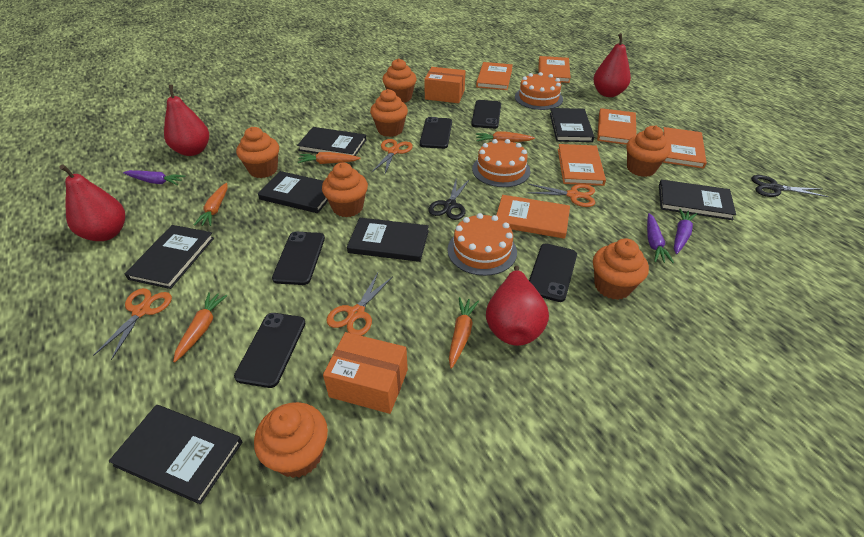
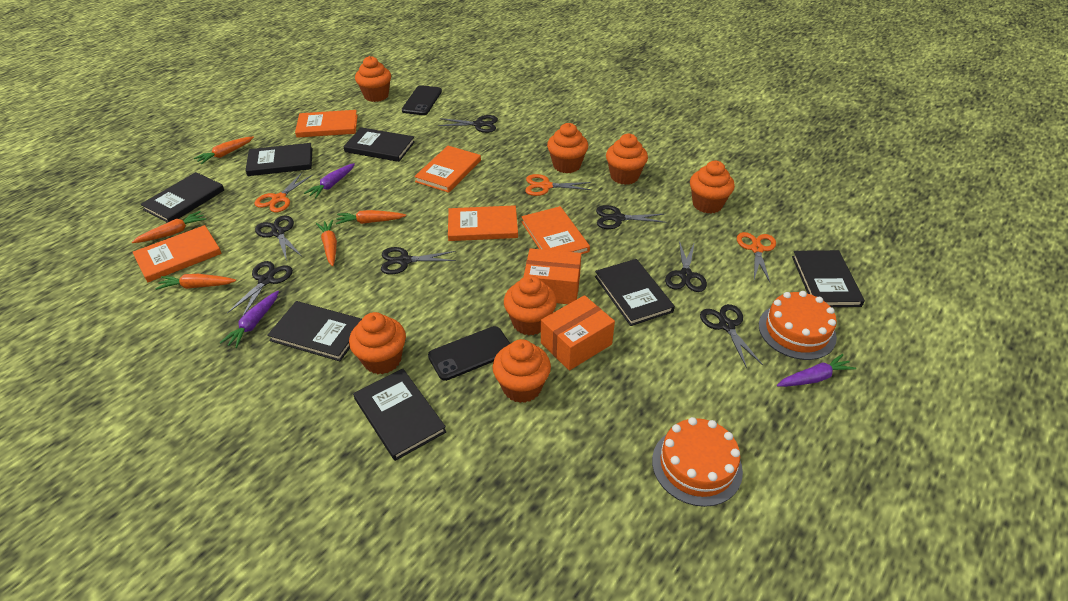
black phone: [234,313,305,388] [272,231,325,285] [420,117,452,149] [471,100,501,129] [529,243,577,302] = 5 -> [402,85,442,115] [428,326,510,381] = 2
black scissors: [428,177,470,220] [751,175,828,197] = 2 -> [227,261,293,317] [255,216,302,261] [381,247,456,275] [438,115,498,133] [596,205,667,229] [665,241,707,292] [700,304,763,369] = 7
orange book: [476,62,513,90] [496,195,570,239] [539,56,571,83] [558,144,606,186] [597,108,637,145] [663,127,707,169] = 6 -> [132,225,222,282] [295,110,358,138] [414,146,481,193] [448,205,518,241] [521,206,590,254] = 5
orange cake: [447,213,517,276] [472,139,531,187] [515,72,563,110] = 3 -> [652,417,743,507] [759,291,837,360] = 2
orange scissors: [93,288,172,360] [326,273,393,336] [372,139,413,174] [526,184,595,207] = 4 -> [254,173,313,212] [525,174,592,196] [737,232,776,282] = 3
red pear: [59,165,125,241] [164,85,209,156] [486,266,549,346] [593,33,631,97] = 4 -> none = 0

